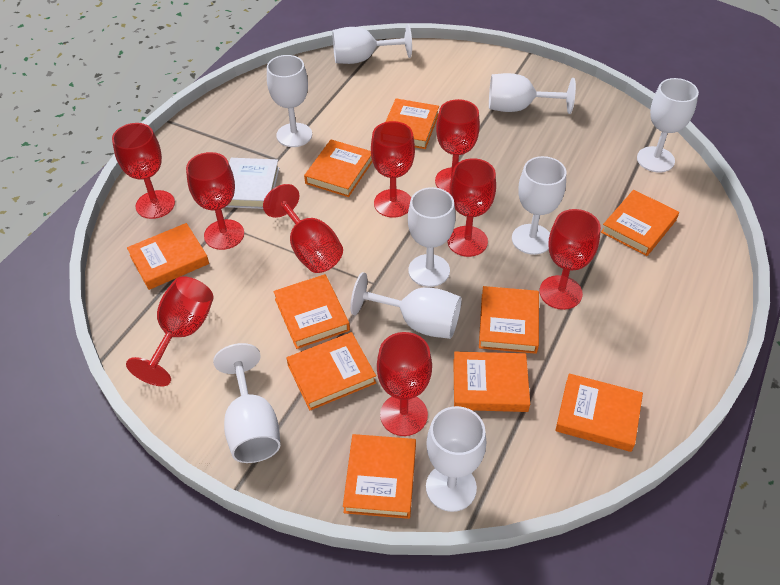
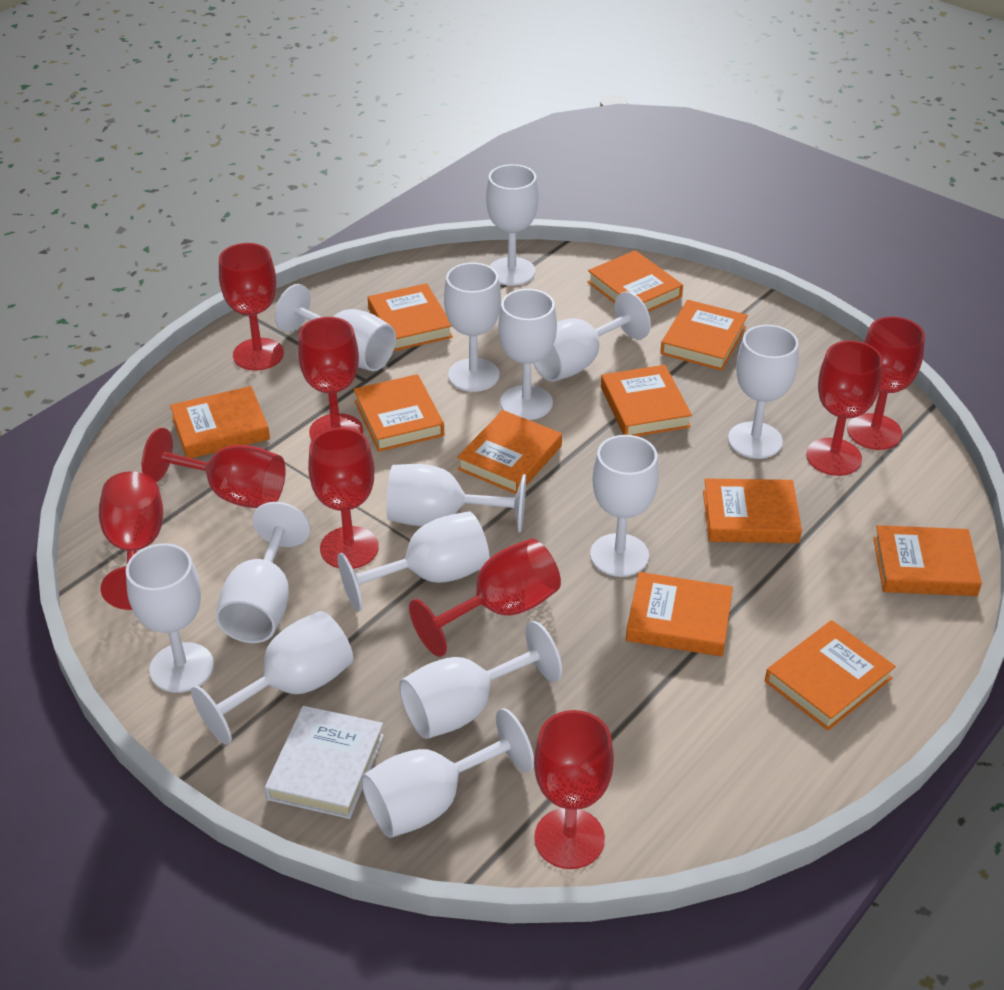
orange book: [127,223,209,290] [273,274,350,349] [287,332,376,411] [304,140,372,197] [343,434,416,519] [385,98,439,149] [453,352,530,412] [479,286,539,354] [555,373,643,452] [601,190,679,256] = 10 -> [170,386,270,458] [353,374,444,452] [368,283,453,352] [457,410,562,494] [587,250,683,312] [601,365,692,436] [626,572,733,657] [660,300,748,371] [703,478,802,543] [765,620,896,731] [873,525,982,596] = 11
white goblet: [213,343,280,463] [267,55,312,147] [332,24,412,64] [350,272,462,339] [408,187,456,287] [426,406,486,512] [489,73,576,114] [512,156,566,255] [637,78,699,173] = 9 -> [126,543,214,693] [191,611,353,745] [216,502,311,643] [275,284,396,371] [337,511,490,612] [361,708,534,838] [386,464,526,533] [399,621,562,739] [444,263,501,392] [486,164,538,286] [498,289,557,420] [533,291,651,382] [590,435,659,577] [728,325,799,459] = 14

